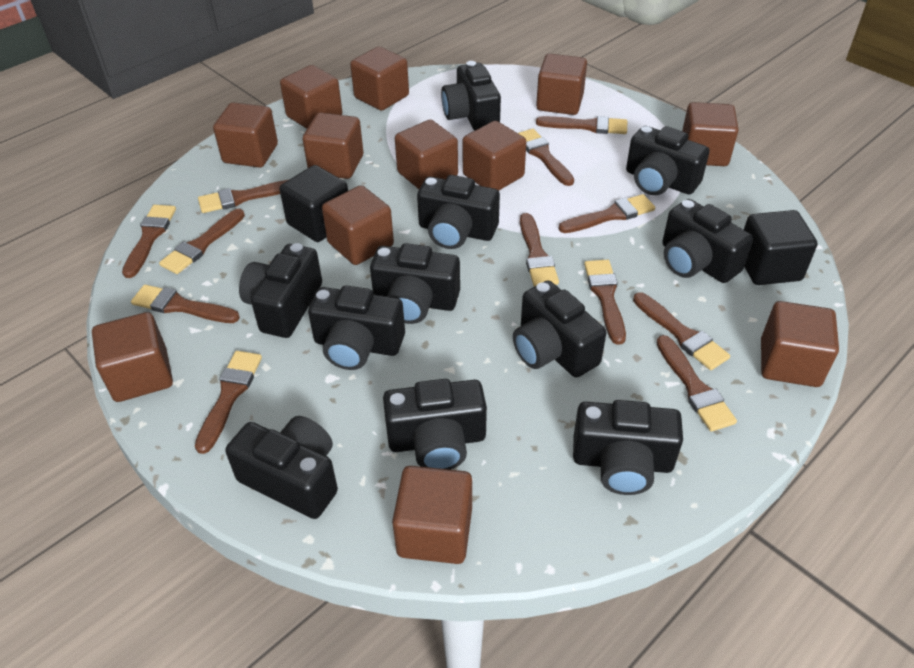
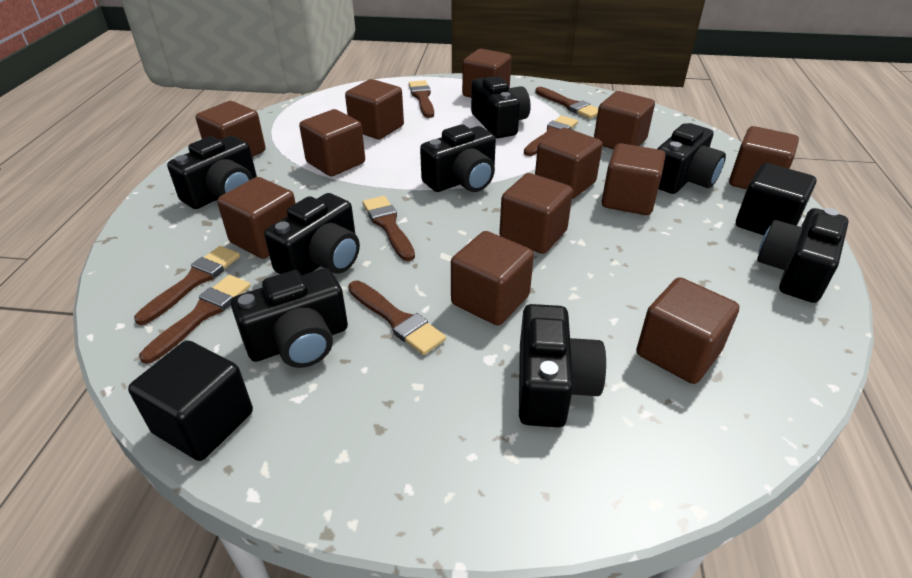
black camera: [225,416,338,519] [239,243,322,338] [308,285,405,370] [370,243,460,324] [383,379,487,470] [417,175,500,249] [441,61,501,131] [513,281,606,378] [573,400,683,495] [626,126,710,195] [662,199,753,283] = 11 -> [167,136,257,209] [231,268,348,368] [264,193,360,275] [420,124,496,192] [471,76,531,138] [519,304,606,427] [657,123,726,194] [757,208,849,303] = 8
brown brush: [122,205,176,278] [131,285,240,323] [159,209,245,274] [195,351,262,454] [198,180,288,213] [518,129,574,186] [520,213,559,287] [536,116,627,134] [558,194,655,233] [584,260,626,345] [633,292,730,370] [656,335,737,432] = 12 -> [134,246,240,325] [139,275,251,364] [348,280,446,355] [363,196,415,261] [409,80,434,118] [524,115,578,156] [535,87,598,119] = 7

